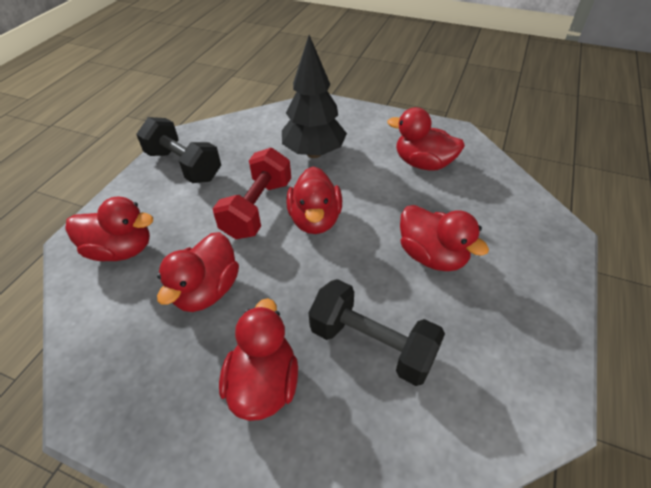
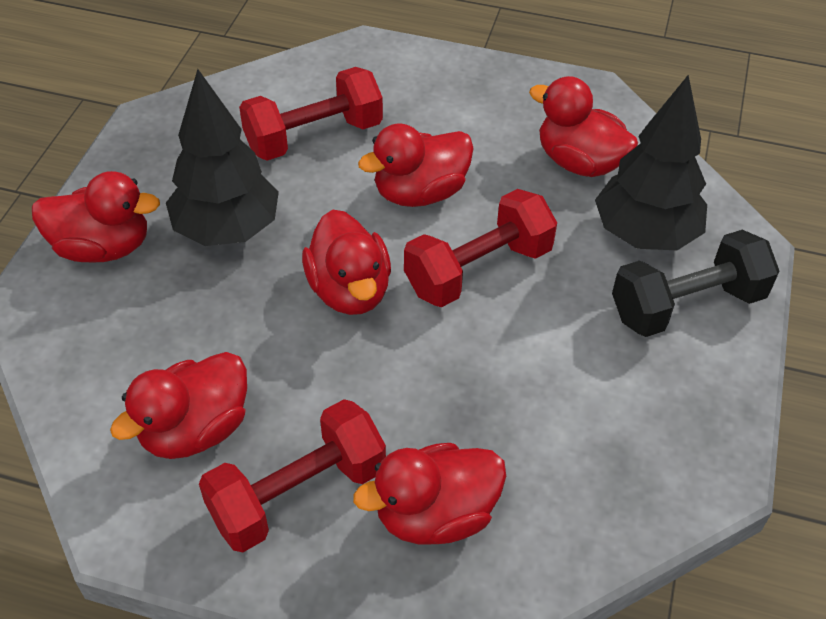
black dumbbell: [136,117,221,183] [309,279,445,386] = 2 -> [612,230,779,337] = 1
black tree: [282,35,347,158] = 1 -> [166,69,279,246] [595,75,707,250] = 2
red dumbbell: [213,148,291,239] = 1 -> [199,399,386,552] [239,67,383,161] [404,189,557,307] = 3

